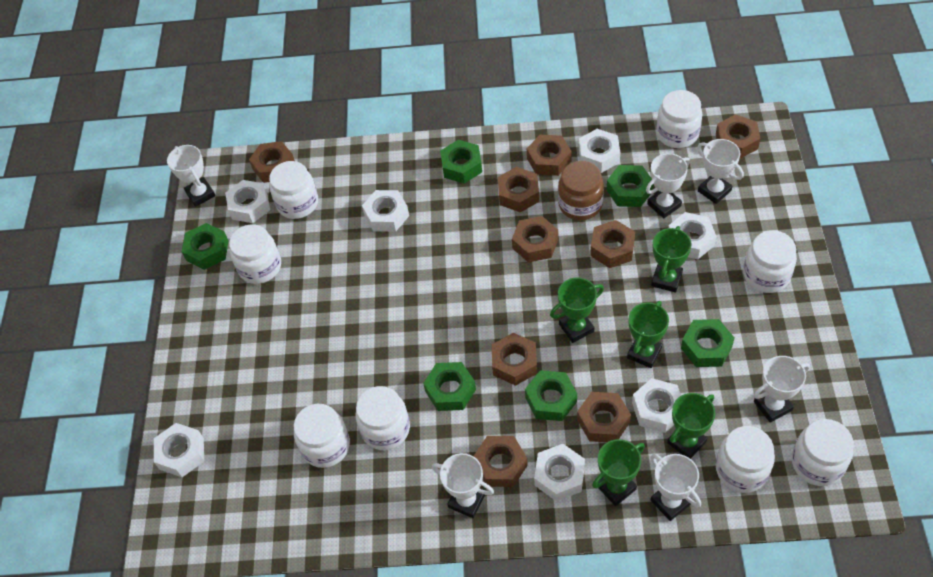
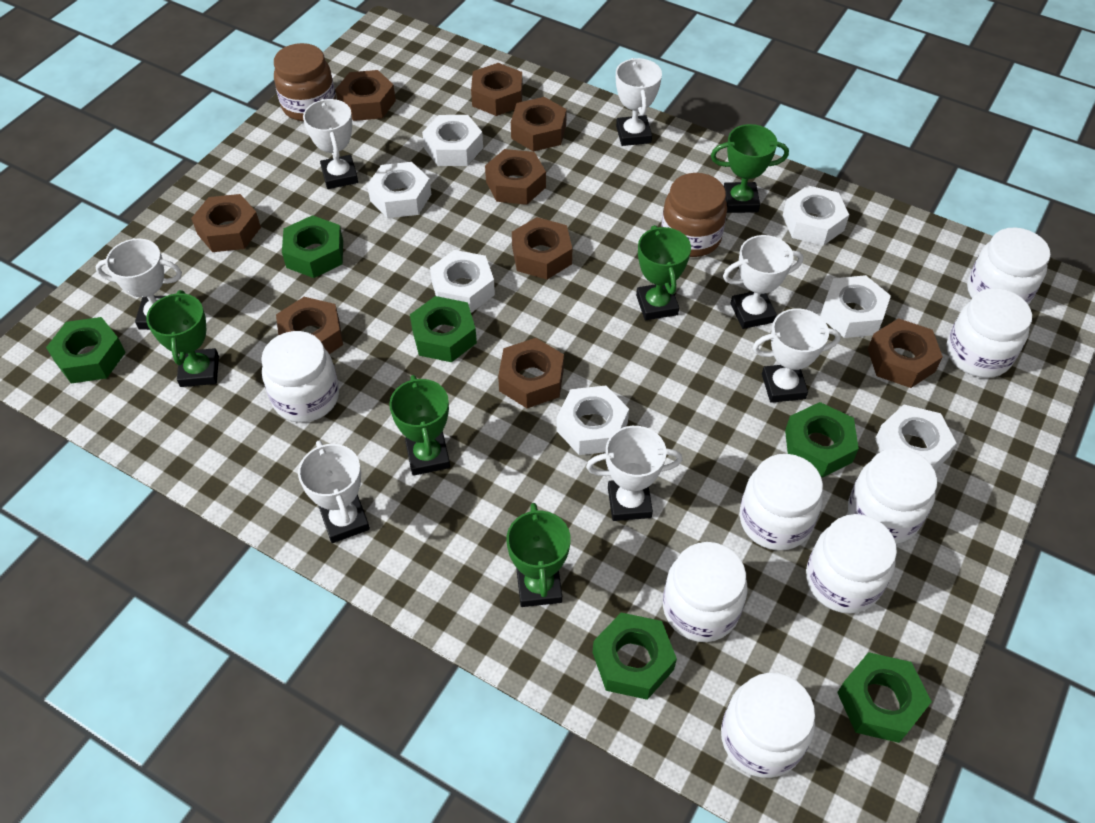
brown jar: [558,161,604,220] = 1 -> [274,43,336,121] [661,173,727,257] = 2
white trophy: [167,145,216,207] [432,453,494,518] [646,153,690,218] [651,454,701,521] [697,139,744,204] [754,356,810,423] = 6 -> [96,238,182,330] [298,441,370,543] [303,99,358,189] [586,426,682,521] [616,58,662,146] [723,235,803,329] [753,309,841,403] = 7

